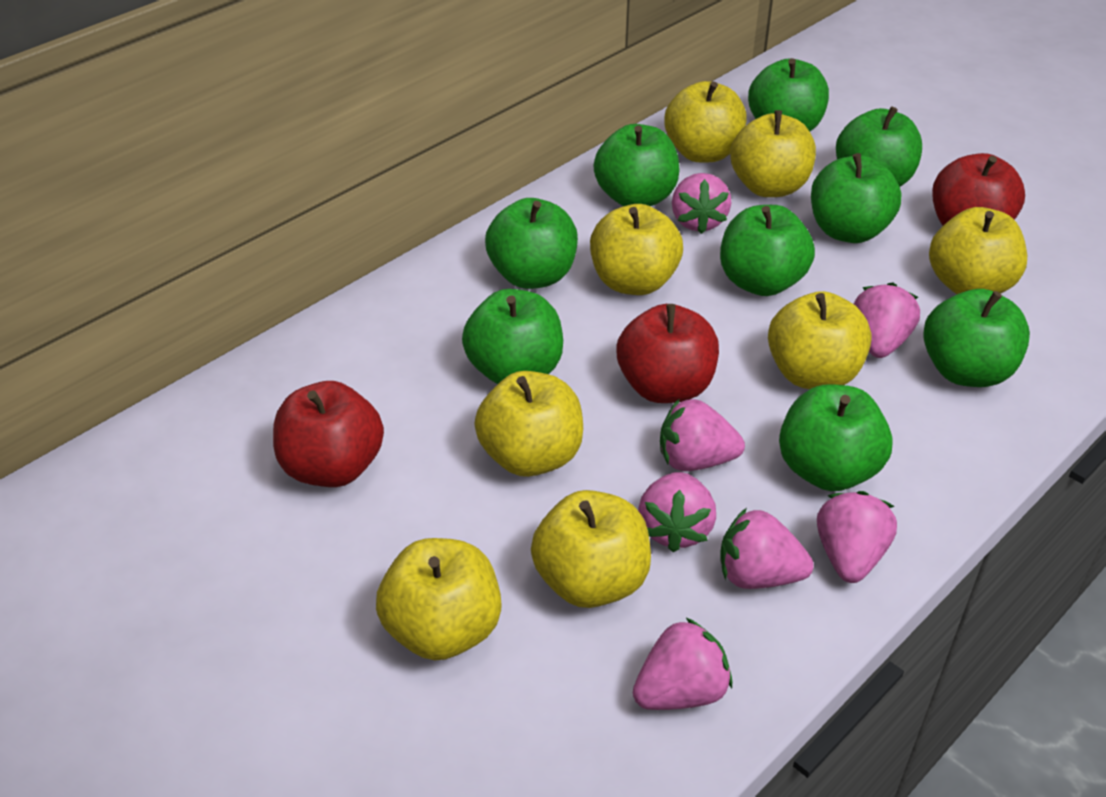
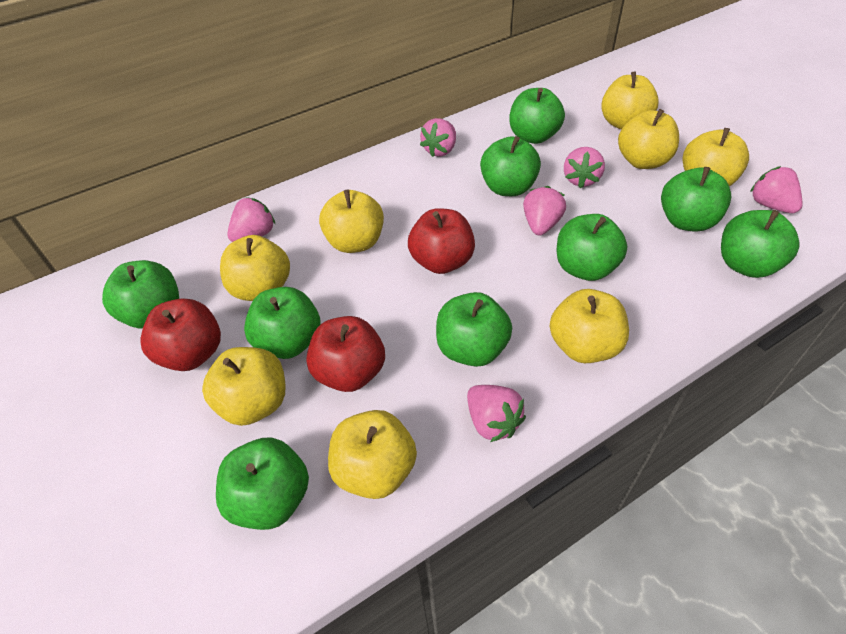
pink strawberry: [633,618,732,710] [638,472,716,552] [660,399,745,471] [672,173,731,234] [720,508,814,589] [817,491,897,583] [854,283,920,358] = 7 -> [227,197,275,242] [420,118,456,157] [467,385,526,442] [523,186,566,236] [564,147,605,188] [750,166,803,213] = 6

